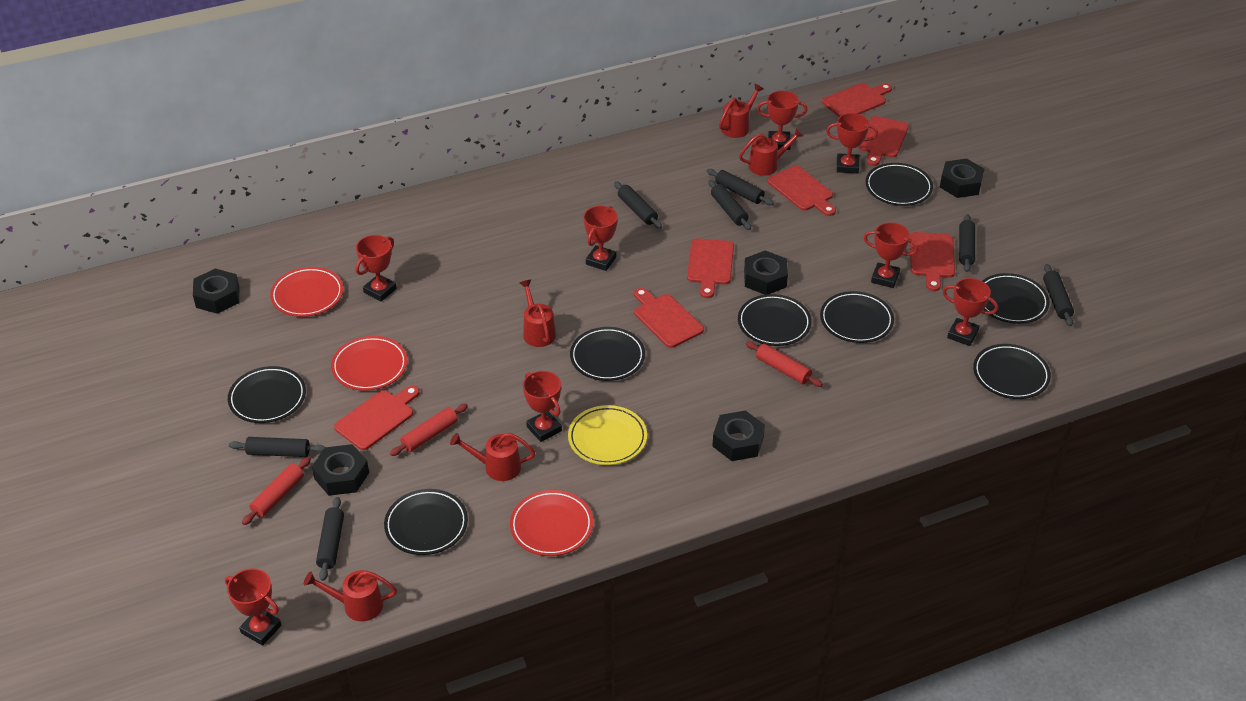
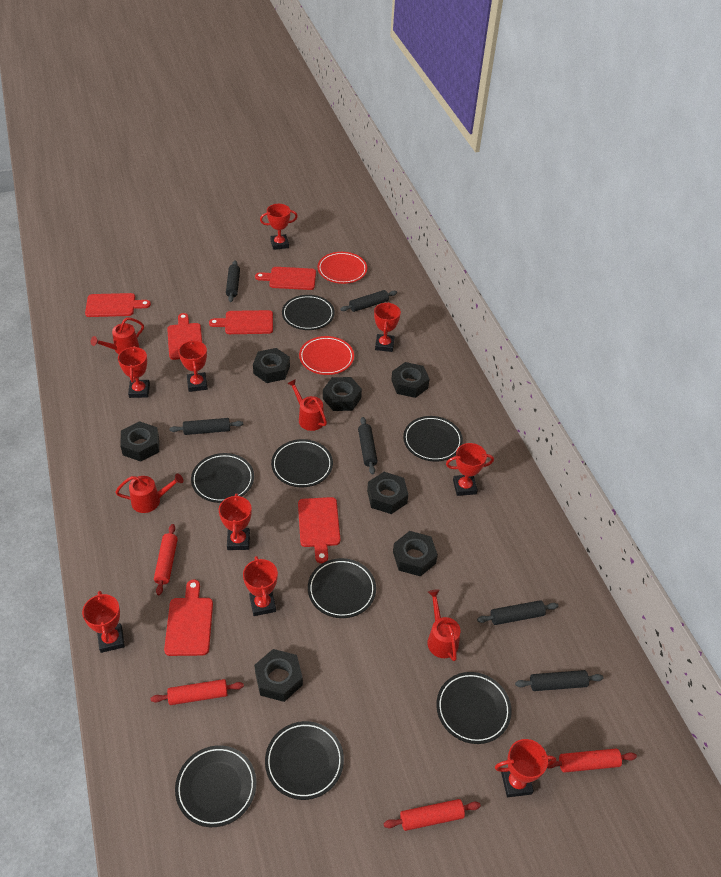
black nut: [193,268,239,314] [312,444,369,496] [712,410,765,461] [744,250,788,295] [940,159,984,198] = 5 -> [120,421,159,462] [253,348,290,383] [254,649,303,702] [323,377,362,411] [367,472,408,514] [391,362,430,398] [393,531,438,576] = 7
black rolling pin: [229,437,325,457] [316,497,344,581] [614,181,662,229] [707,169,774,205] [708,180,751,230] [959,214,975,272] [1043,264,1074,326] = 7 -> [169,418,243,435] [226,260,240,302] [340,290,397,312] [358,417,378,475] [477,600,558,625] [515,670,603,691] = 6
red cutting board: [334,385,419,450] [634,288,704,348] [687,238,734,298] [768,165,836,216] [822,83,892,117] [858,116,909,166] [910,232,955,291] = 7 -> [85,293,151,317] [164,579,213,656] [167,313,202,360] [209,310,273,334] [255,267,316,290] [298,497,340,563] = 6
red plate: [270,267,343,317] [331,336,407,391] [510,490,593,556] = 3 -> [299,336,354,375] [317,252,367,284] = 2
red rolling pin: [242,457,311,525] [390,404,468,456] [746,341,823,387] = 3 -> [151,679,244,705] [154,524,178,595] [383,799,481,831] [547,749,637,773] = 4
red trophy: [225,569,282,646] [355,235,397,302] [523,371,562,442] [583,206,618,271] [757,91,808,150] [826,113,878,174] [864,222,918,288] [943,278,998,346] = 8 -> [82,591,125,653] [118,346,150,398] [178,340,208,392] [219,493,252,550] [243,556,278,616] [260,204,298,250] [374,302,401,352] [446,443,494,496] [495,739,556,797] = 9
red watering can: [304,570,397,622] [450,433,535,481] [520,280,556,347] [719,84,764,138] [739,128,804,176] = 5 -> [91,318,144,354] [115,473,184,513] [287,379,327,431] [427,589,460,661] = 4
yellow plate: [568,405,647,465] = 1 -> none = 0

